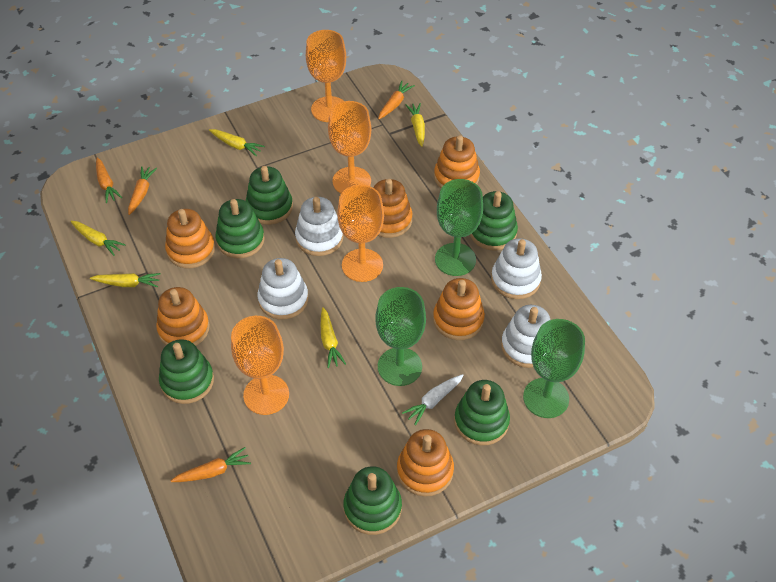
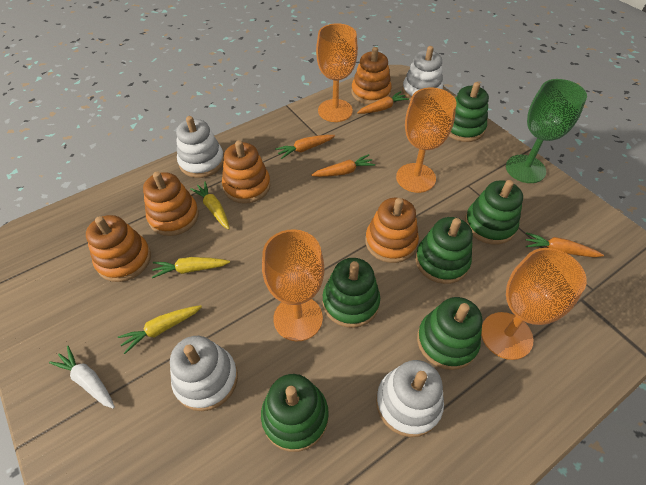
green goblet: [375,287,426,386] [435,179,483,276] [523,319,585,418] = 3 -> [506,79,587,183] = 1
orange stacking toy: [156,287,210,346] [165,209,215,268] [374,179,412,238] [397,429,454,497] [433,278,485,340] [434,135,480,188] = 6 -> [86,215,151,282] [143,172,199,236] [222,140,271,204] [351,47,392,104] [365,198,419,263] = 5
yellow carrot: [70,221,126,256] [90,273,160,287] [209,129,265,156] [321,307,346,368] [406,103,425,147] = 5 -> [118,305,202,354] [152,257,230,278] [190,182,230,229] = 3

